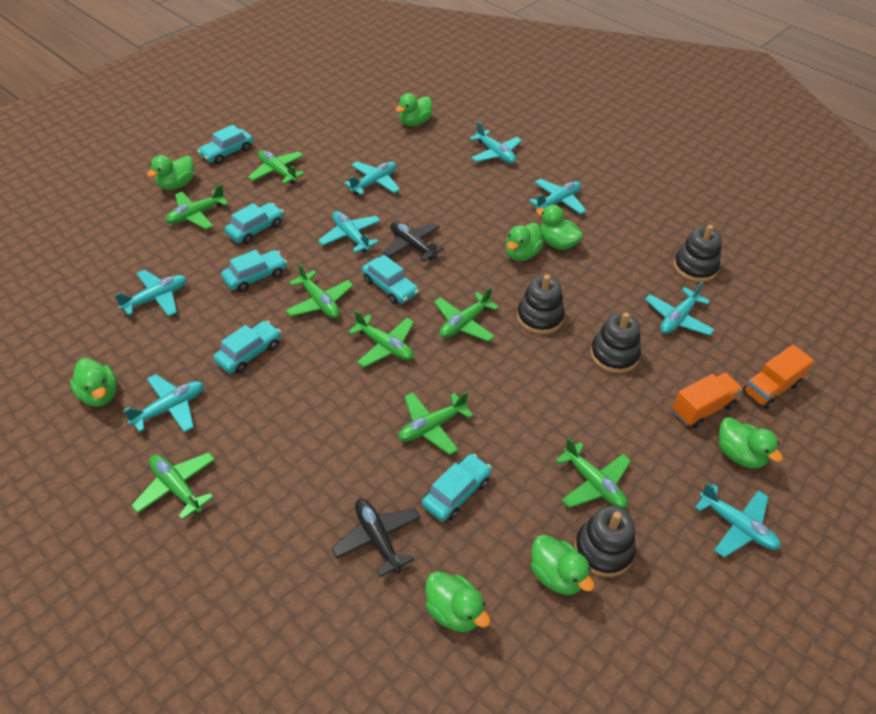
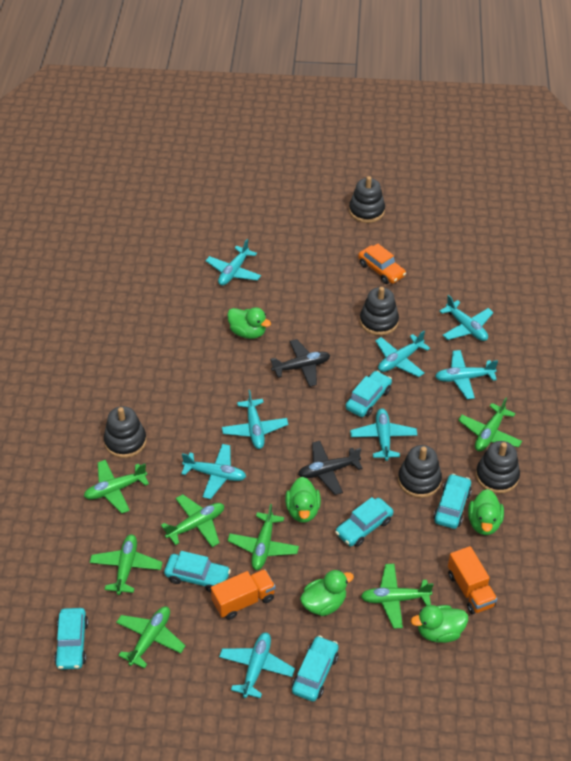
black stacking toy: [517,274,565,334] [574,506,636,577] [590,312,641,373] [674,225,722,282] = 4 -> [104,406,147,458] [349,176,385,223] [360,287,399,336] [398,445,442,498] [476,441,520,494] = 5
green duck: [70,358,117,407] [147,155,194,190] [395,93,432,126] [425,571,490,632] [506,223,544,261] [530,535,594,595] [536,205,583,250] [719,417,783,468] = 8 -> [227,307,271,339] [285,477,321,523] [300,570,354,616] [411,605,468,643] [468,489,504,535] = 5
green plane: [131,452,215,520] [166,184,229,230] [248,150,305,184] [285,263,354,318] [348,310,414,367] [398,391,473,455] [434,287,499,342] [555,438,631,508] = 8 -> [84,460,149,514] [90,534,163,595] [116,606,185,669] [161,494,224,547] [227,504,299,570] [361,564,434,629] [458,398,522,451] = 7
orange car: none = 0 -> [358,243,406,284] = 1

